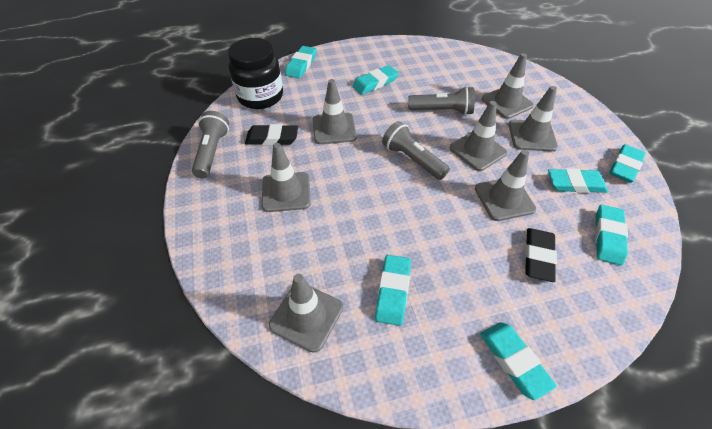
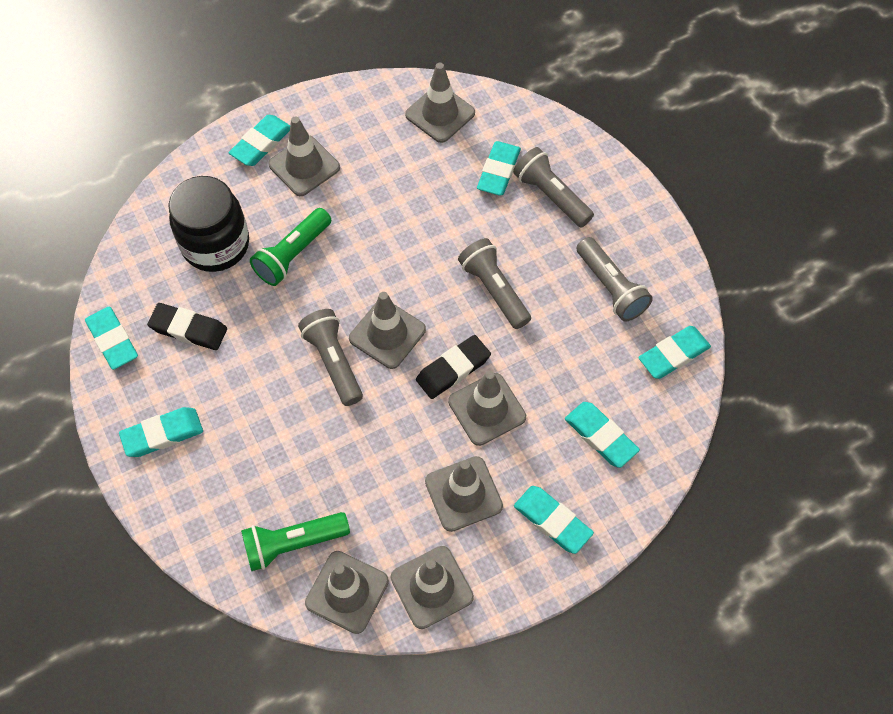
green flashlight: none = 0 -> [241,512,350,571] [250,208,331,286] = 2
grey flashlight: [192,111,229,178] [382,121,450,180] [409,86,475,115] = 3 -> [298,309,363,406] [458,238,531,329] [513,147,594,227] [576,237,653,322] = 4

